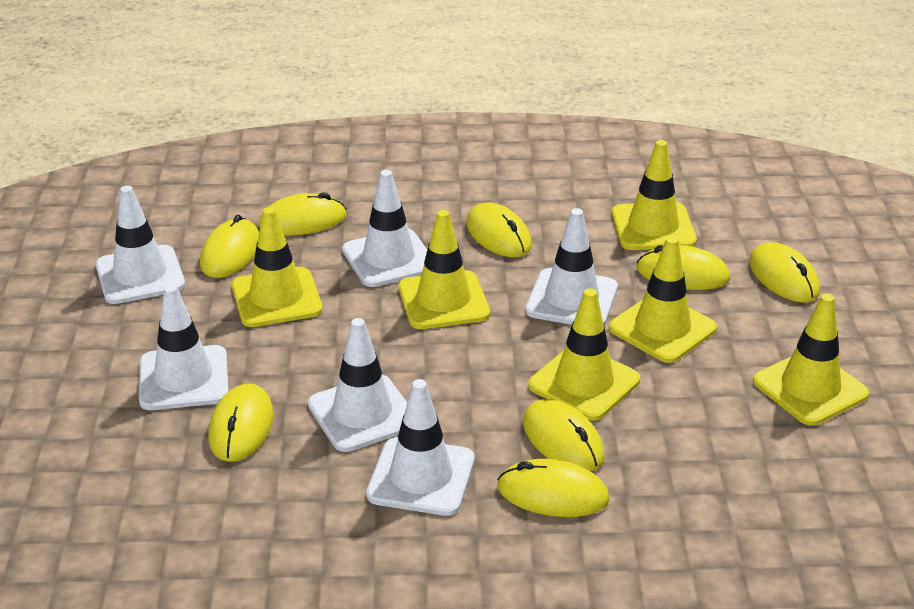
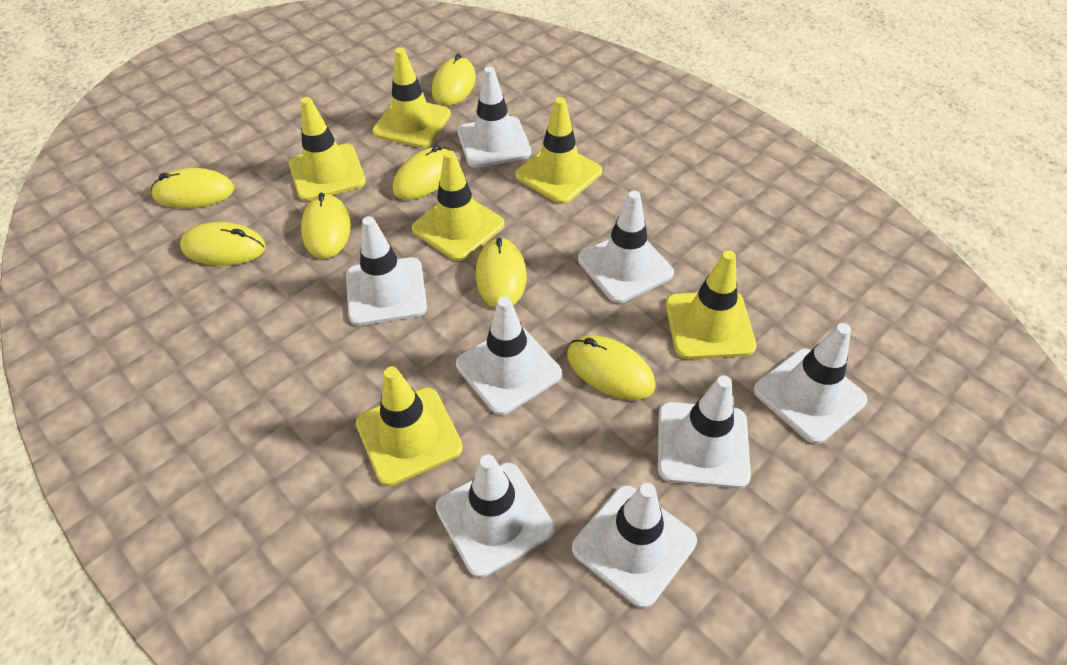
white traffic cone: [96,186,185,304] [139,284,229,410] [308,318,407,452] [342,170,427,287] [366,379,475,516] [525,208,618,325] = 6 -> [346,216,427,326] [436,454,554,578] [456,296,562,415] [458,66,531,168] [572,483,697,608] [578,191,674,303] [658,375,751,489] [754,323,868,444] = 8
yellow mouse: [200,214,259,278] [208,384,273,462] [259,193,346,236] [466,202,532,257] [497,459,609,517] [523,399,605,471] [636,245,730,290] [749,242,820,303] = 8 -> [151,168,234,208] [180,222,266,266] [301,193,351,259] [393,145,450,200] [432,54,476,106] [476,237,527,308] [567,335,655,400] = 7

